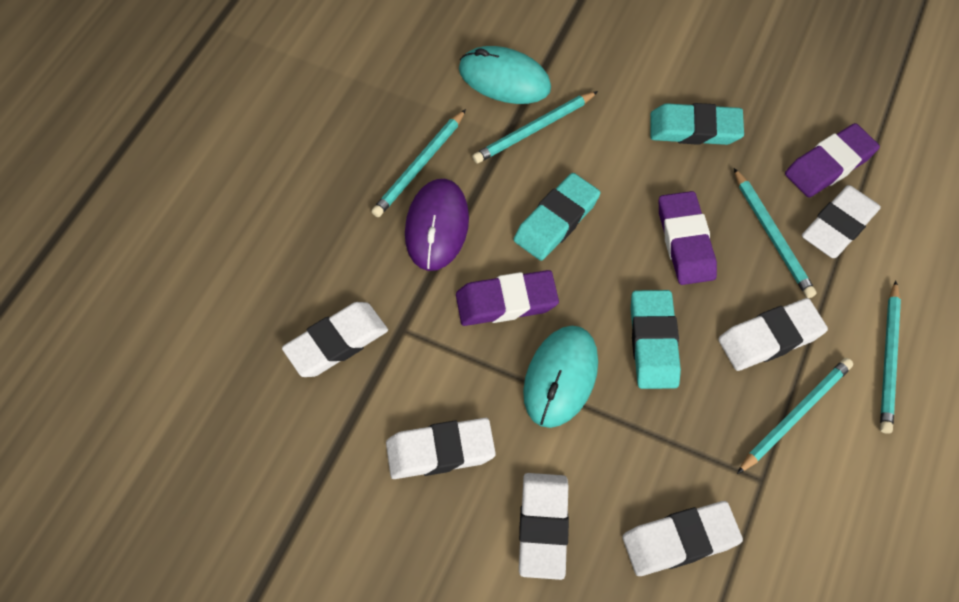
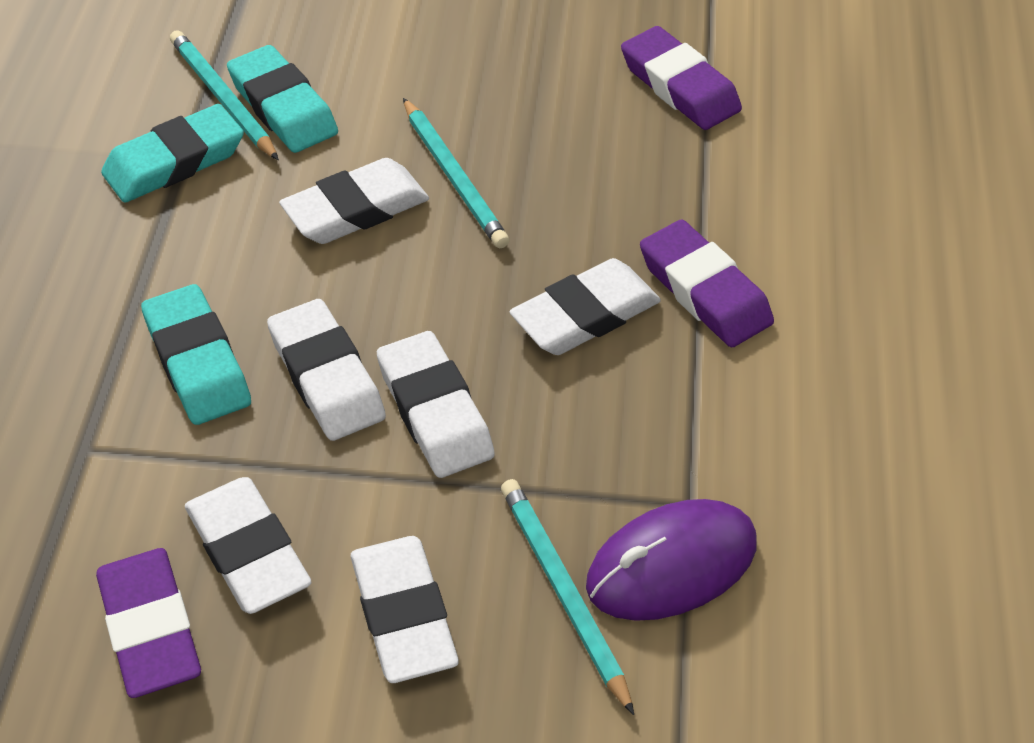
turquoise mouse: [459,46,551,104] [523,326,598,428] = 2 -> none = 0
turquoise pencil: [371,109,466,217] [472,91,598,163] [734,168,816,298] [737,358,853,474] [880,280,901,434] = 5 -> [170,30,279,160] [403,98,509,248] [501,479,634,715] = 3

